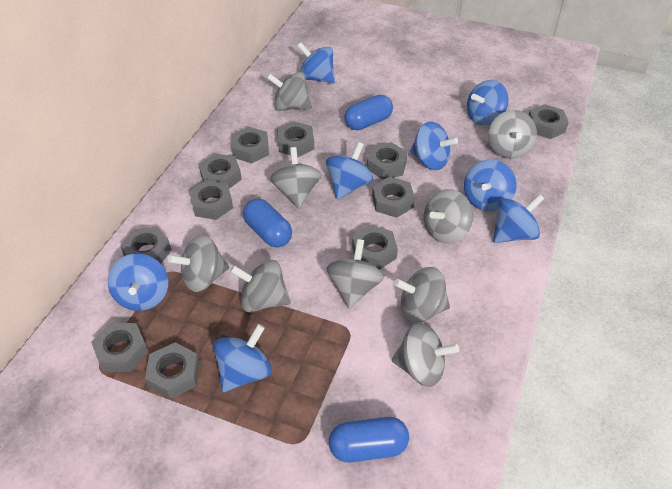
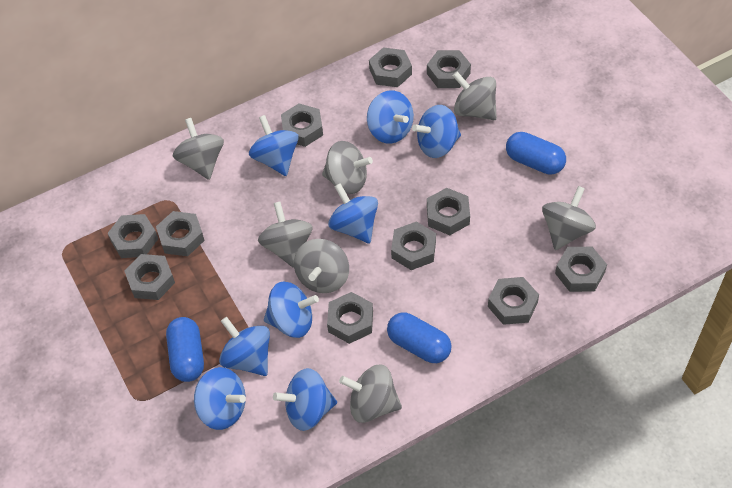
grey spinning top: [168,235,229,292] [230,260,291,312] [267,72,312,111] [270,147,321,209] [326,239,384,309] [392,323,459,387] [394,267,450,323] [424,189,473,243] [488,110,537,159] = 9 -> [173,118,224,180] [258,202,313,268] [294,239,349,293] [322,141,373,194] [339,365,402,423] [453,72,497,120] [542,186,596,250] = 7

